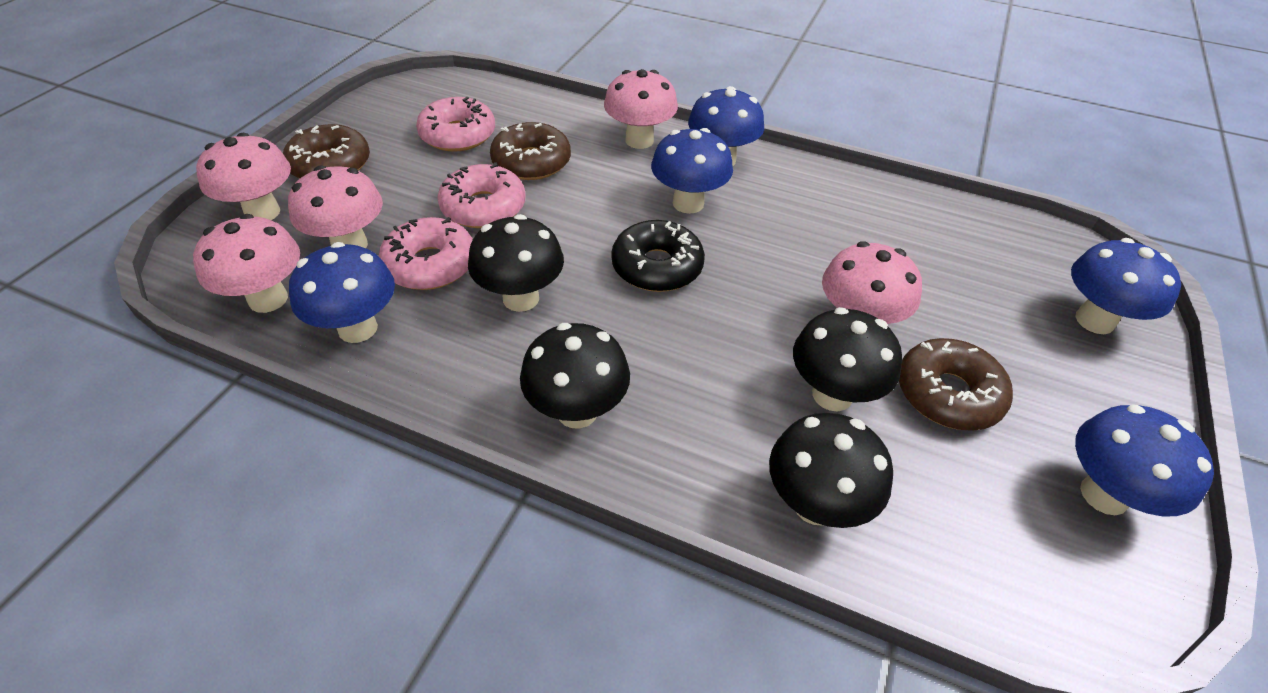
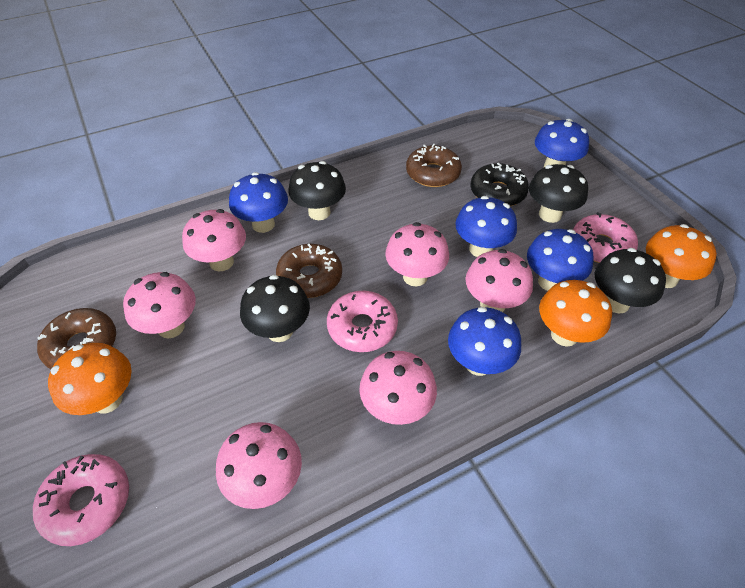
orange mushroom: none = 0 -> [48,343,132,415] [539,280,612,347] [646,224,717,288] = 3
pink mushroom: [193,214,300,313] [196,133,291,220] [288,165,383,248] [604,69,678,149] [822,241,922,324] = 5 -> [123,272,196,338] [182,209,246,271] [216,422,302,509] [359,351,437,425] [385,222,449,286] [466,249,533,312] = 6

